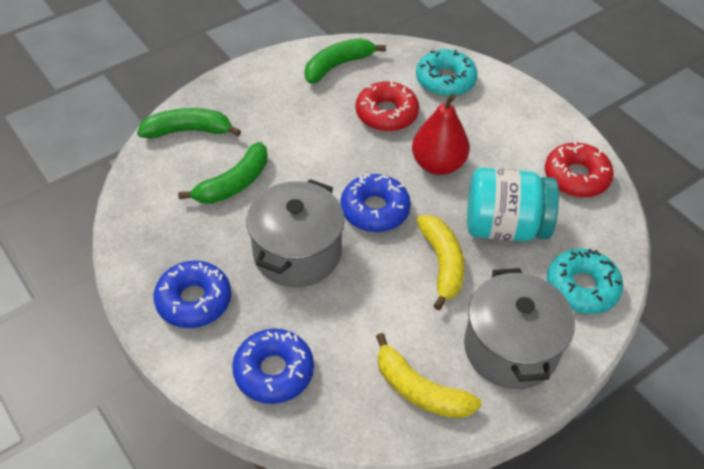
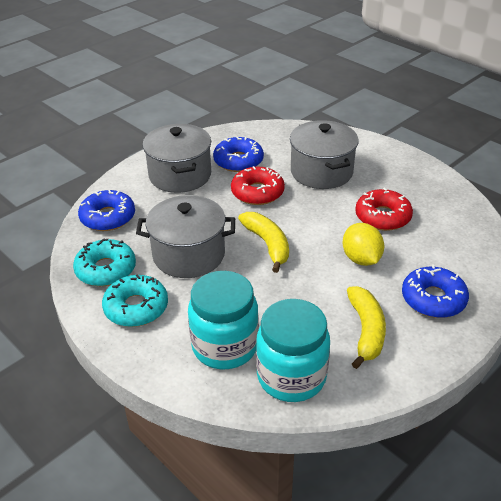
green banana: [137,108,241,138] [178,142,267,204] [305,38,386,84] = 3 -> none = 0
grey pot: [247,179,345,287] [464,268,575,389] = 2 -> [136,195,235,278] [142,124,211,193] [290,120,359,189] = 3
red pear: [412,94,470,175] = 1 -> none = 0
turquoise jar: [467,168,559,241] = 1 -> [188,271,259,369] [256,299,330,402] = 2
yellow lemon: none = 0 -> [343,223,384,266] = 1

